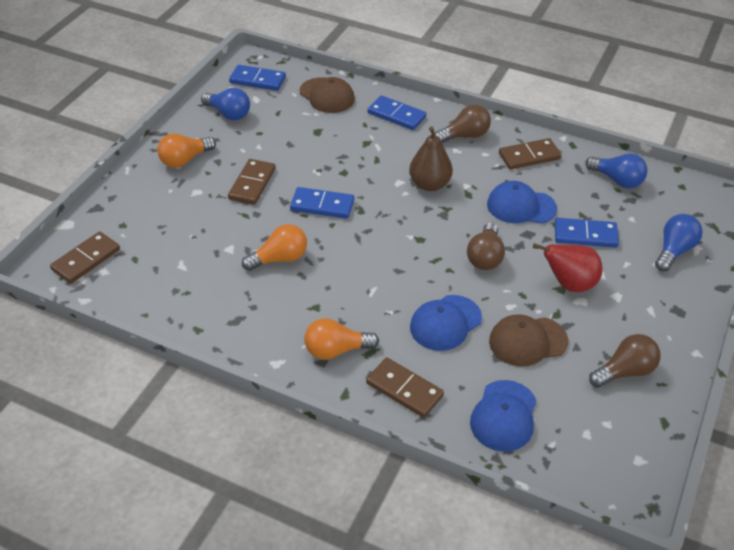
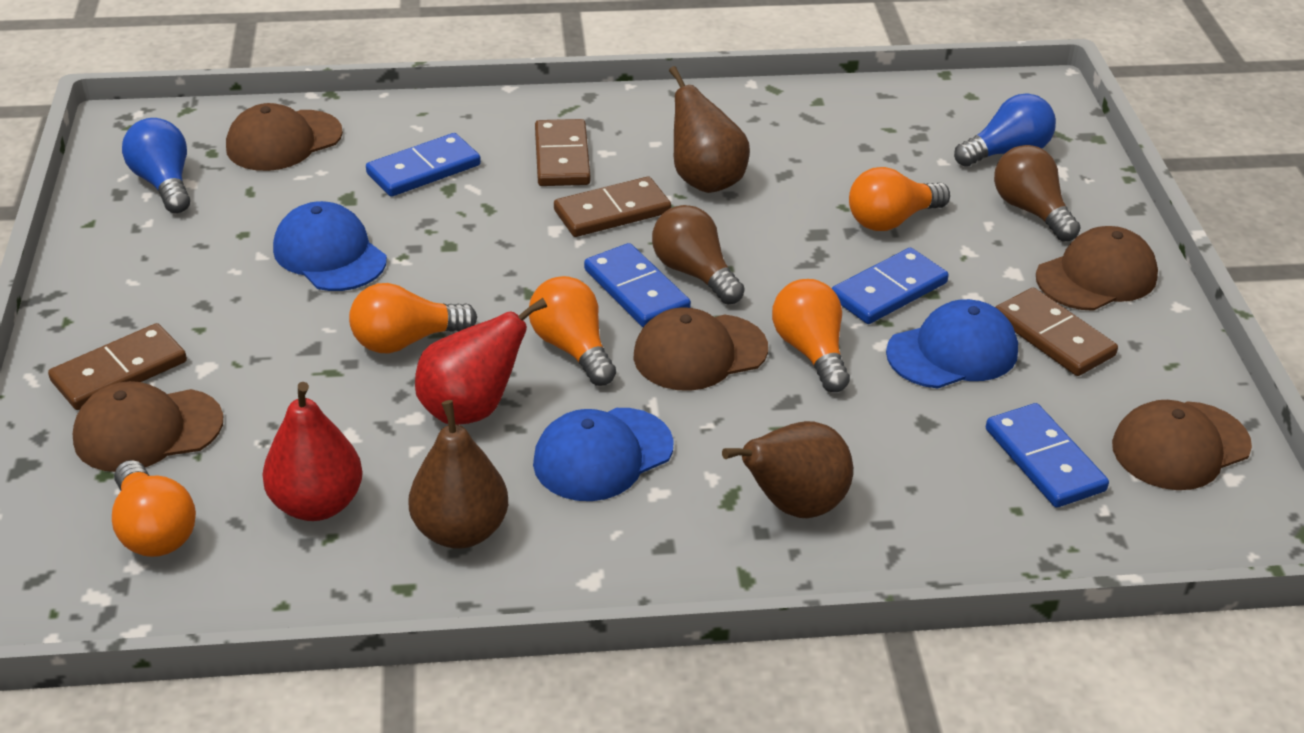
blue light bulb: [201,88,250,120] [585,154,647,188] [655,214,703,271] = 3 -> [122,118,190,213] [954,94,1056,167] = 2
brown cap: [299,77,355,113] [489,314,568,367] = 2 -> [73,381,223,472] [226,103,343,171] [633,307,768,391] [1036,226,1158,311] [1112,400,1252,490] = 5
brown light bulb: [434,105,491,144] [467,222,505,270] [589,334,661,388] = 3 -> [652,205,745,304] [994,145,1081,242] = 2
brown pear: [409,126,453,191] = 1 -> [409,400,508,549] [669,66,750,193] [722,421,853,518] = 3
orange light bulb: [157,133,216,168] [242,224,307,271] [304,318,379,360] = 3 -> [112,460,196,557] [349,283,477,353] [529,276,616,386] [772,279,850,392] [849,167,950,231] = 5
red pear: [533,243,603,292] = 1 -> [262,382,363,521] [415,298,547,425] = 2

